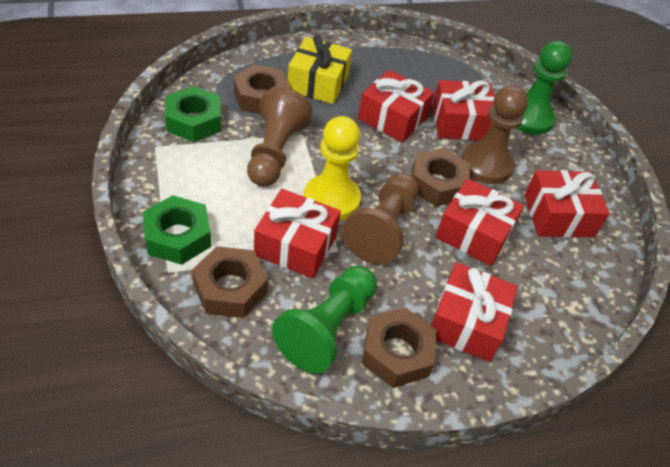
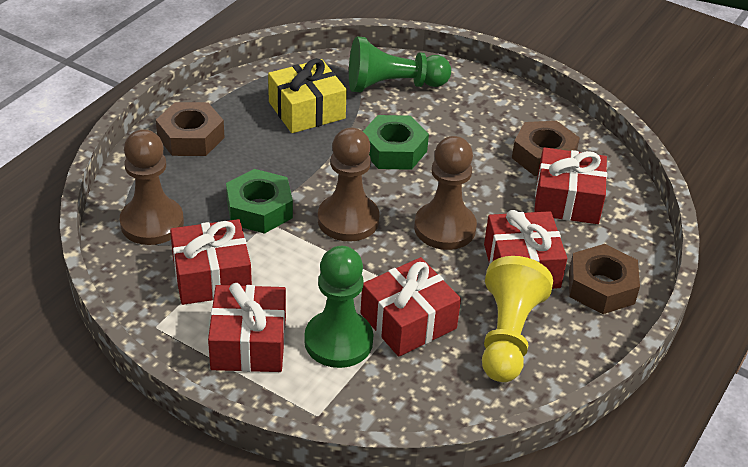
brown nut: [192,246,268,318] [233,64,291,114] [362,307,437,388] [411,148,470,207] = 4 -> [156,102,225,156] [512,121,580,176] [569,244,640,314] = 3
red gift: [254,189,341,279] [358,70,434,143] [431,262,518,362] [432,80,494,140] [435,178,524,266] [524,170,610,238] = 6 -> [170,219,252,305] [208,283,286,372] [361,257,461,357] [484,210,567,289] [534,147,607,224] = 5

